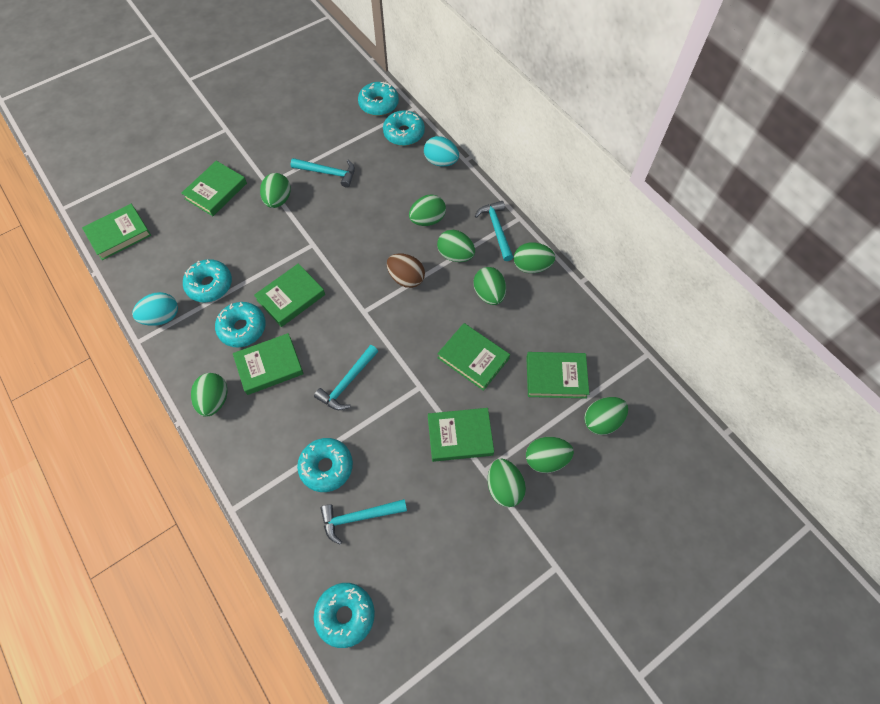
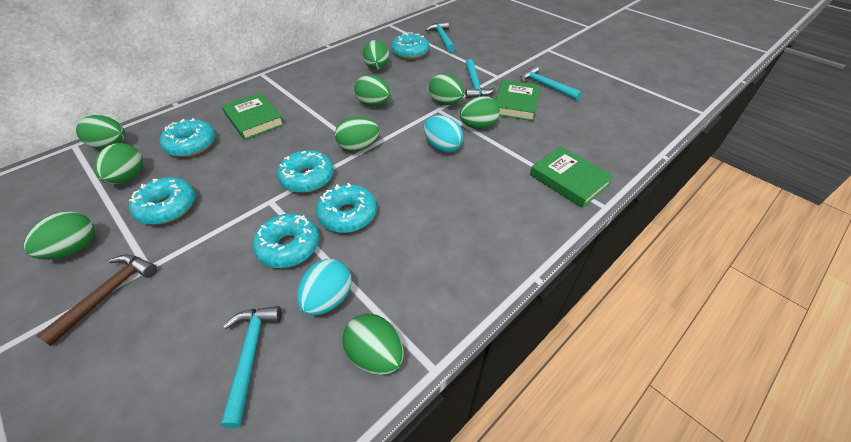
brown egg: [387,253,425,288] = 1 -> none = 0
brown hammer: none = 0 -> [36,254,157,346] = 1
green book: [82,204,151,260] [181,161,247,216] [233,333,304,395] [254,264,325,327] [428,408,494,462] [437,323,510,391] [526,352,589,398] = 7 -> [222,93,284,140] [496,80,540,121] [530,146,614,208] = 3

